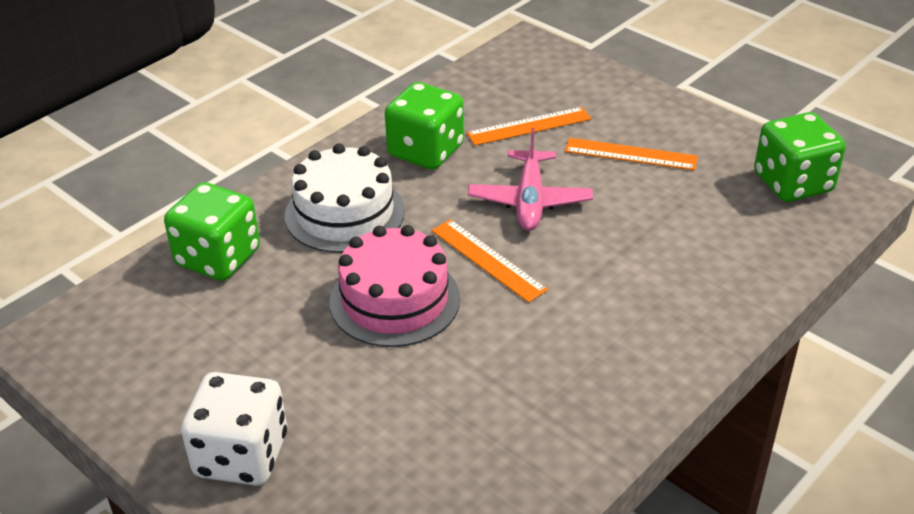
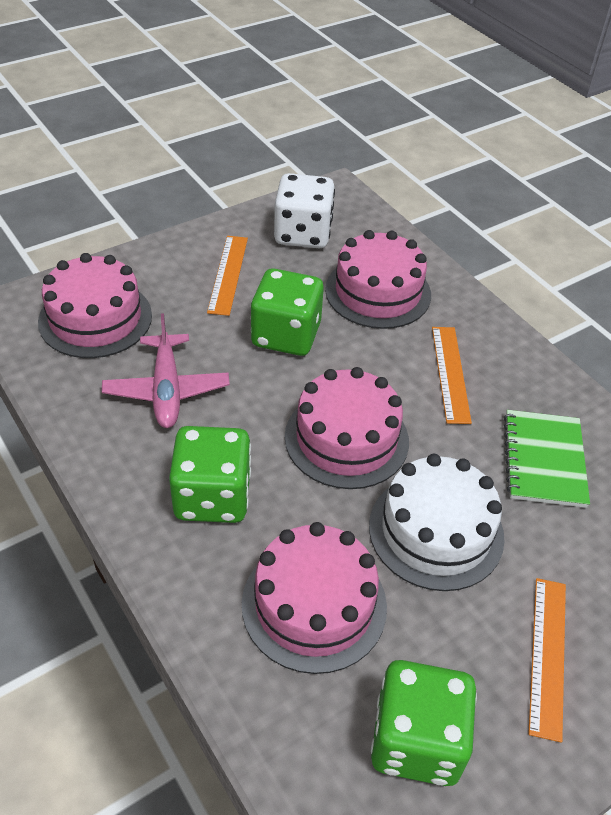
green notebook: none = 0 -> [504,410,590,508] = 1
pink cake: [330,225,460,347] = 1 -> [38,253,152,358] [242,522,387,674] [285,367,409,489] [325,230,431,329] = 4

